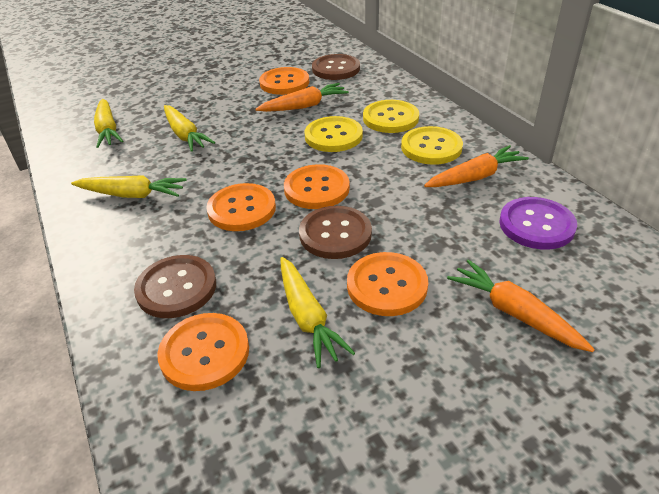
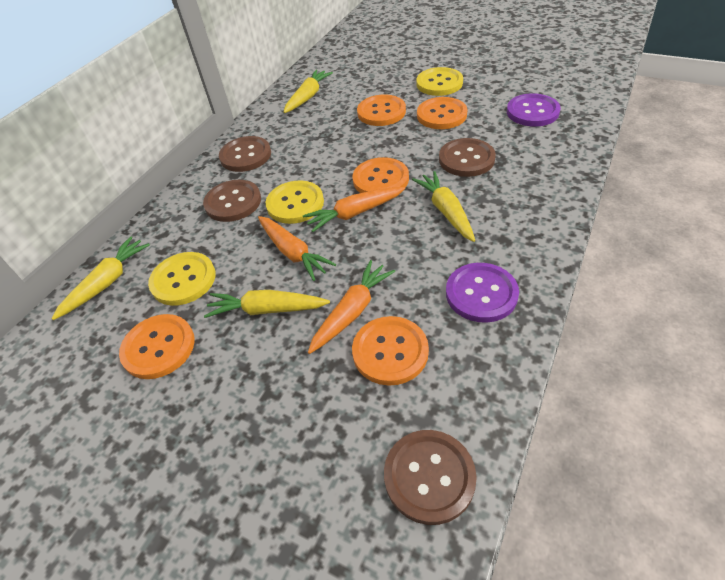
brown button: [134,255,216,318] [299,206,372,259] [312,54,360,80] = 3 -> [203,180,261,222] [219,136,271,172] [384,430,477,525] [439,138,496,177] = 4
purple button: [499,197,577,250] = 1 -> [446,263,519,323] [507,93,561,127] = 2

